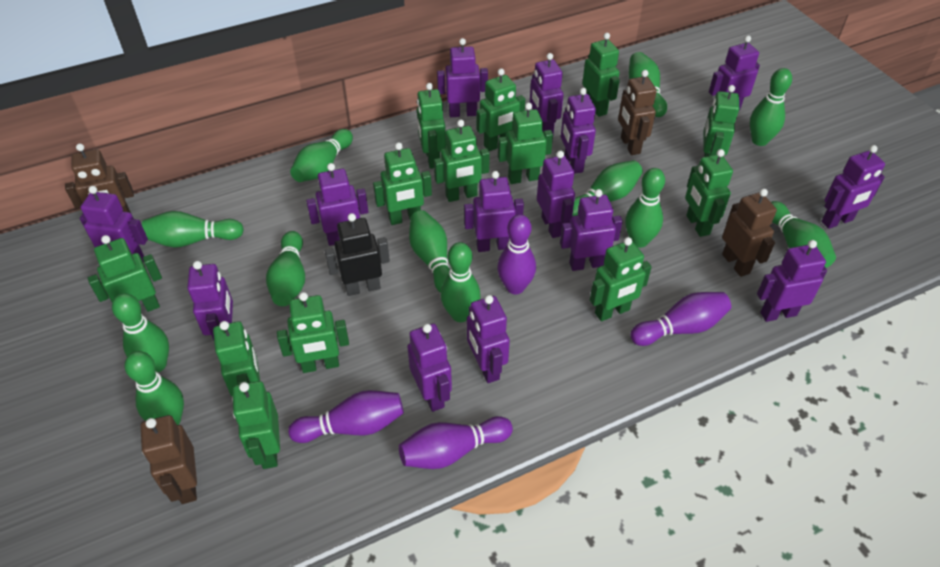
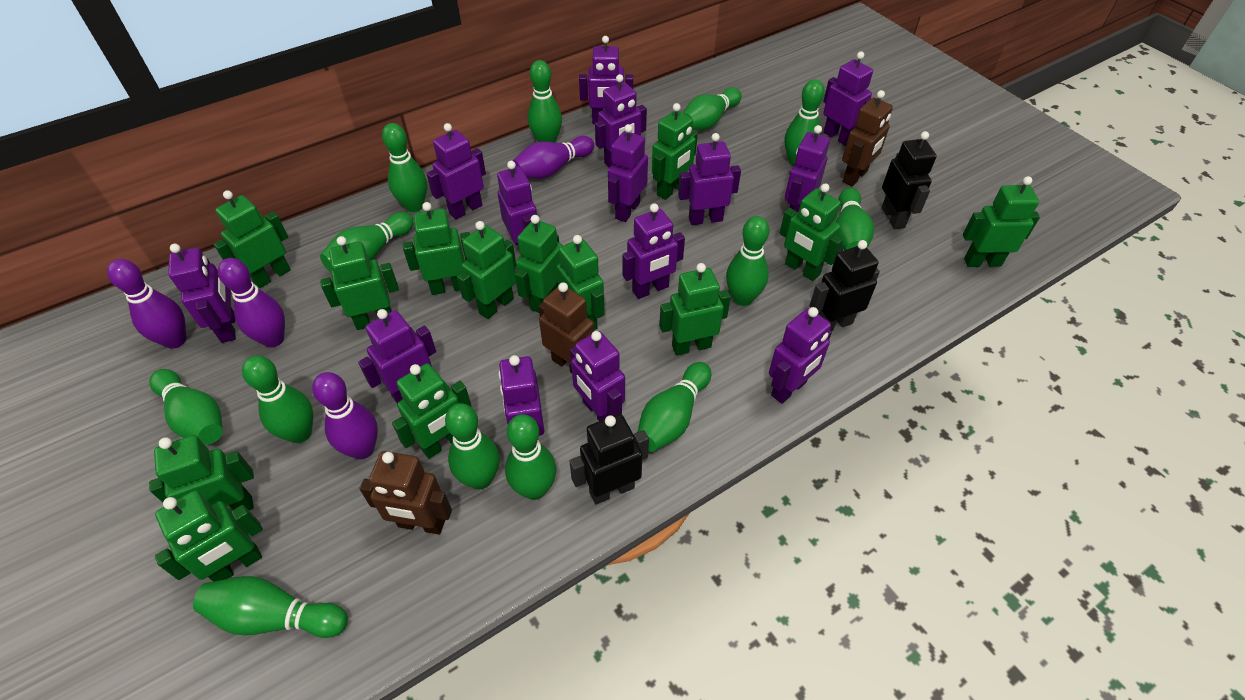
black robot: [325,213,390,296] = 1 -> [570,414,649,505] [810,240,880,331] [881,131,937,229] = 3
brown robot: [65,143,134,213] [141,415,197,504] [618,70,657,155] [722,189,777,277] = 4 -> [360,451,452,535] [538,282,594,373] [842,90,893,186] = 3
green bowling pin: [112,293,169,373] [125,351,184,425] [142,211,244,248] [266,231,305,306] [290,129,353,182] [409,210,450,293] [441,242,481,322] [572,160,643,216] [625,168,665,248] [629,52,667,117] [750,68,792,146] [771,201,836,268] = 12 -> [149,369,223,444] [193,576,348,638] [242,356,313,443] [320,212,414,271] [382,123,427,212] [445,403,500,489] [505,414,556,500] [528,60,562,142] [637,362,711,452] [683,87,741,130] [726,216,769,306] [785,79,825,166] [836,188,874,250] = 13

